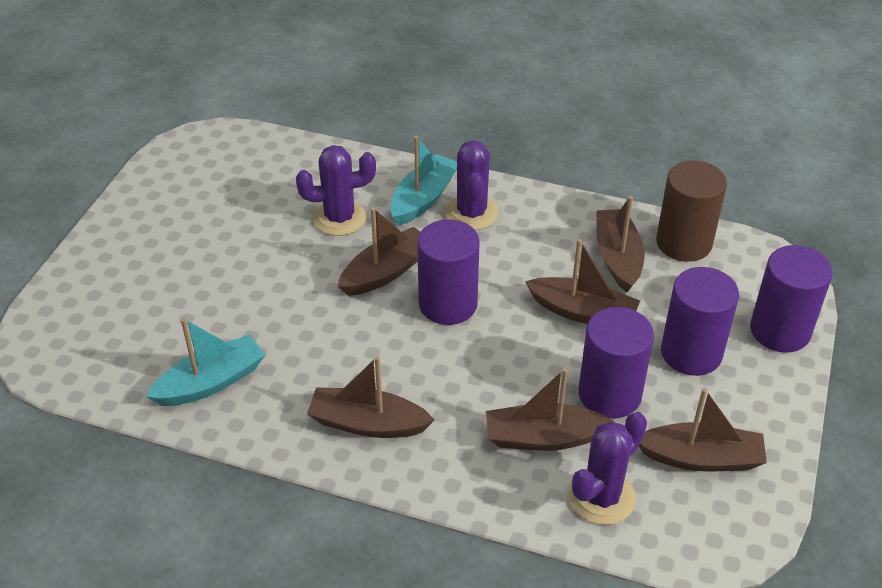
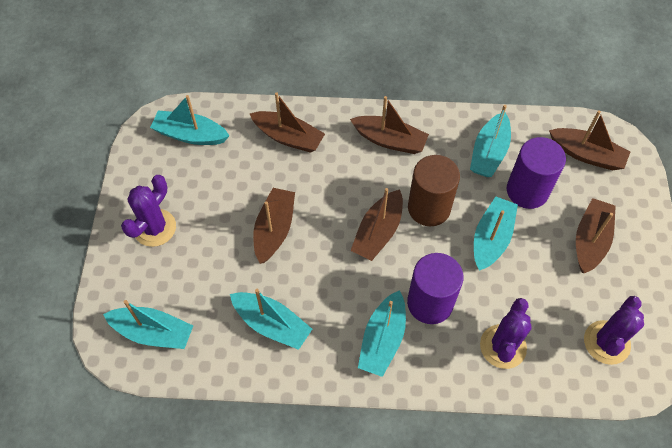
purple cylinder: [417,219,480,325] [578,307,654,419] [661,267,739,376] [750,245,833,353] = 4 -> [407,253,463,324] [506,137,566,209] = 2
turquoise boat: [146,318,265,406] [390,135,457,226] = 2 -> [103,300,193,349] [150,95,230,145] [230,289,312,350] [358,290,406,377] [470,105,511,177] [474,196,518,271] = 6

